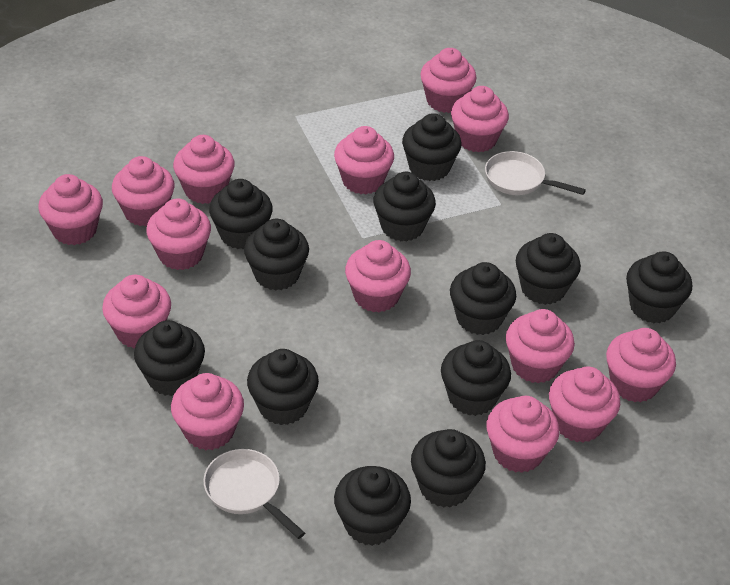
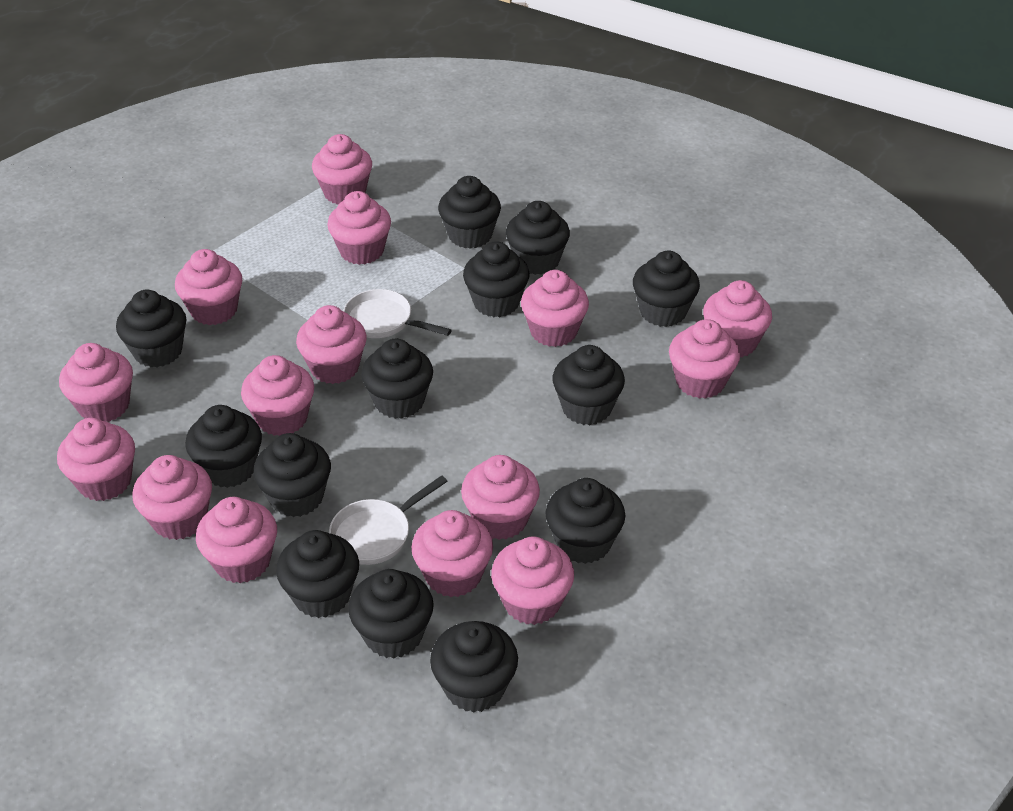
black cupcake: [134,320,205,396] [209,179,273,249] [244,218,309,291] [247,349,319,425] [334,466,411,546] [373,172,436,242] [402,113,462,181] [411,429,486,508] [441,340,511,416] [450,262,516,335] [516,233,581,305] [626,251,692,323] = 12 -> [116,290,186,367] [185,405,262,488] [253,433,331,517] [276,530,359,618] [348,569,434,658] [361,339,433,419] [430,621,518,713] [438,176,501,249] [463,241,529,317] [506,201,570,275] [545,478,625,564] [552,345,625,425] [633,251,700,327] = 13
pink cupcake: [38,174,103,245] [102,275,171,349] [112,156,175,226] [146,198,211,270] [171,373,244,450] [173,135,235,204] [334,126,394,194] [345,240,411,312] [420,48,477,113] [451,86,509,152] [486,396,559,473] [506,309,575,383] [549,366,620,443] [606,328,676,402] = 14 -> [57,418,135,501] [59,343,133,422] [132,455,212,540] [175,249,242,325] [196,497,277,583] [241,355,314,436] [296,305,367,384] [312,134,372,205] [327,191,391,265] [411,510,493,597] [461,455,540,540] [491,537,574,625] [521,270,589,347] [669,319,740,399] [703,280,772,357] = 15

